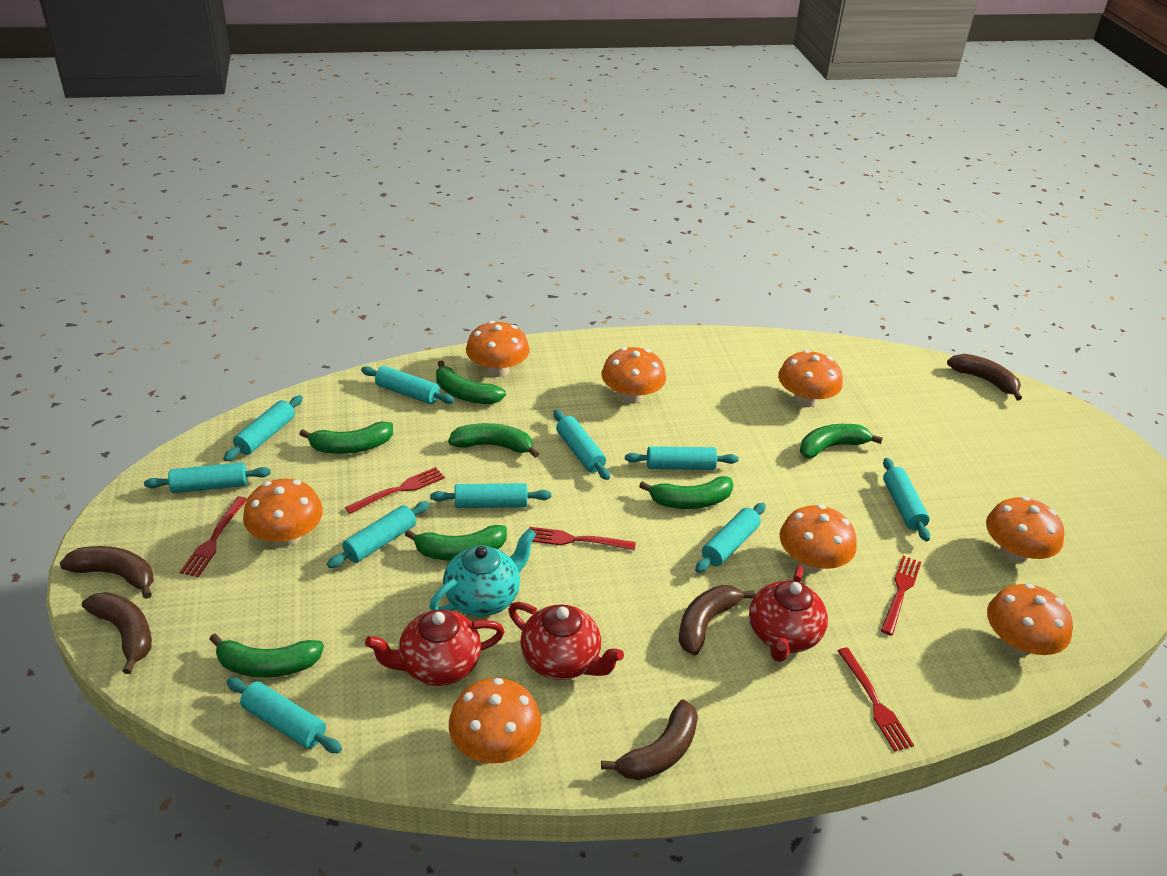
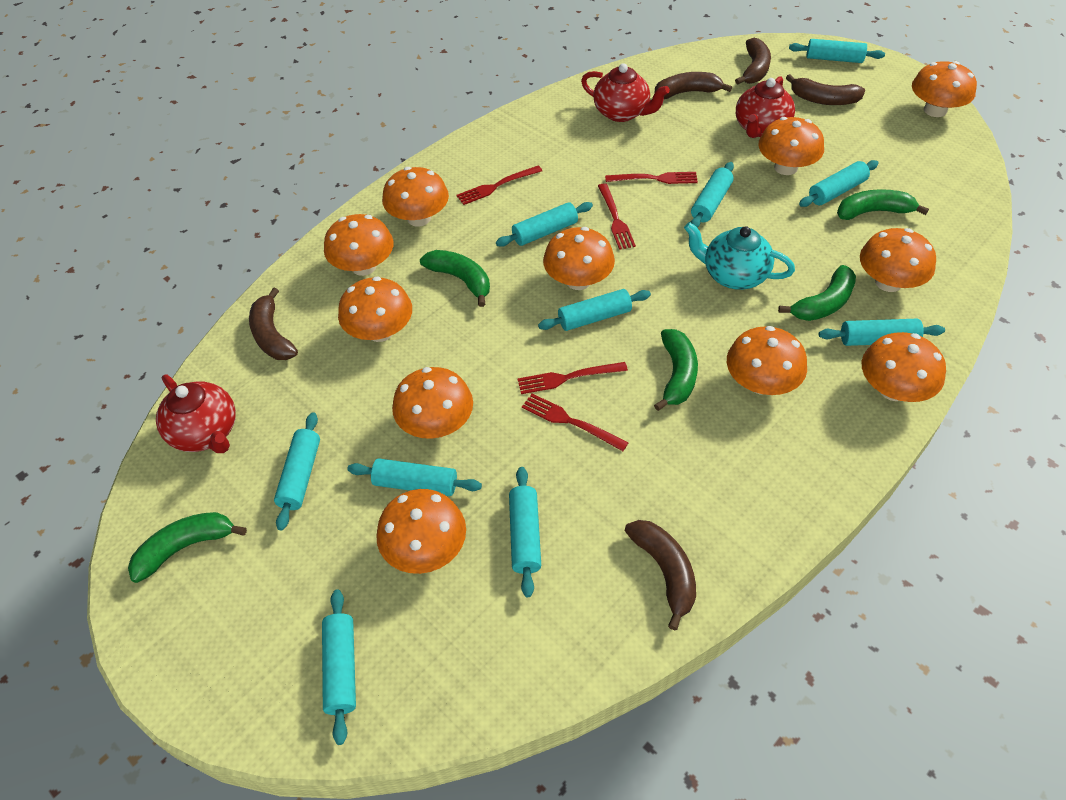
green banana: [209,633,324,678] [299,422,393,454] [405,525,507,561] [436,361,506,404] [448,423,539,458] [639,476,734,509] [800,424,883,458] = 7 -> [128,512,247,583] [420,250,490,307] [654,329,698,411] [778,265,856,321] [837,189,929,220] = 5
orange mushroom: [243,479,323,546] [449,678,542,763] [466,321,530,377] [602,347,666,404] [778,350,843,407] [779,505,857,572] [986,496,1064,563] [987,583,1073,656] = 8 -> [324,214,394,276] [338,276,412,342] [376,489,466,574] [382,167,449,227] [392,367,473,439] [543,227,615,290] [727,326,807,395] [758,117,824,175] [860,228,936,292] [862,332,946,402] [912,61,977,117] = 11

